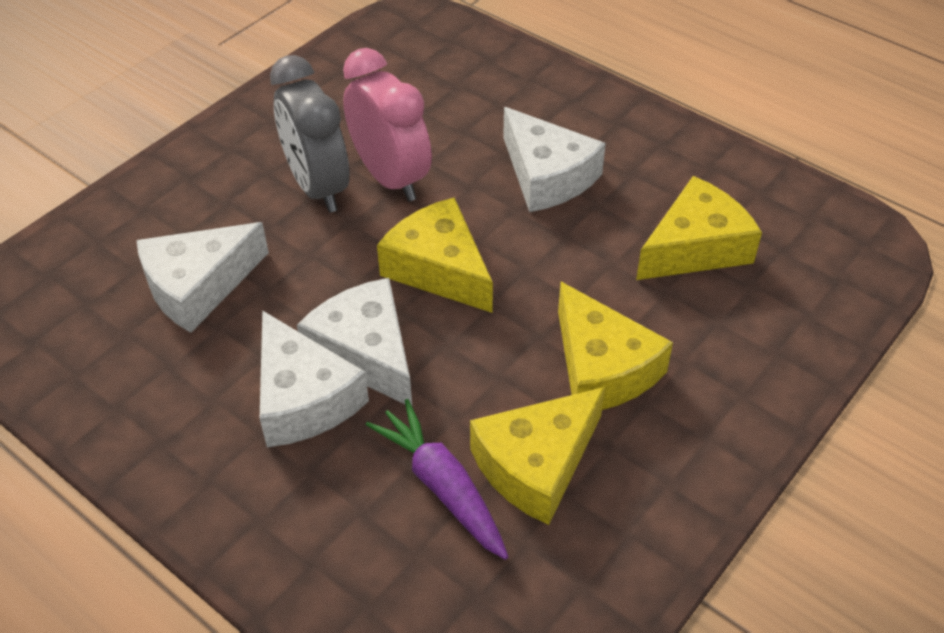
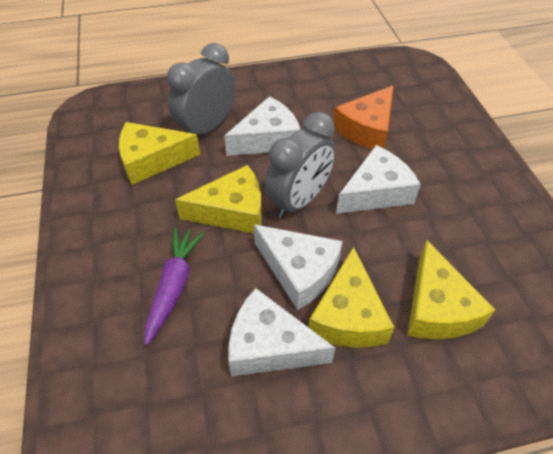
grey clock: [270,55,349,213] = 1 -> [167,43,235,134] [265,112,336,218] = 2
orange cheese: none = 0 -> [333,85,394,149] = 1
pink clock: [343,48,432,201] = 1 -> none = 0

